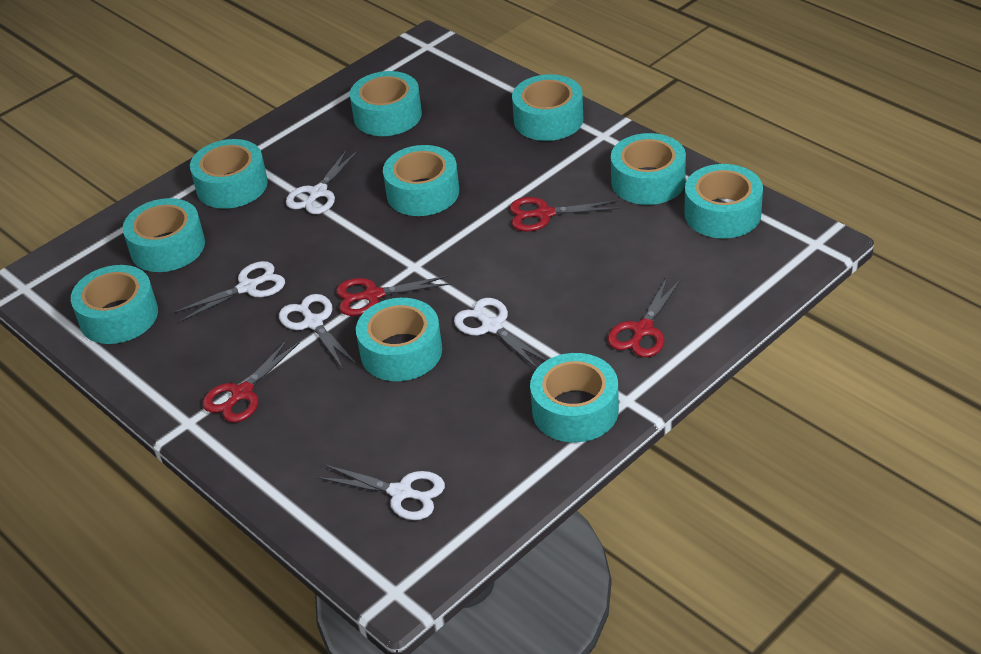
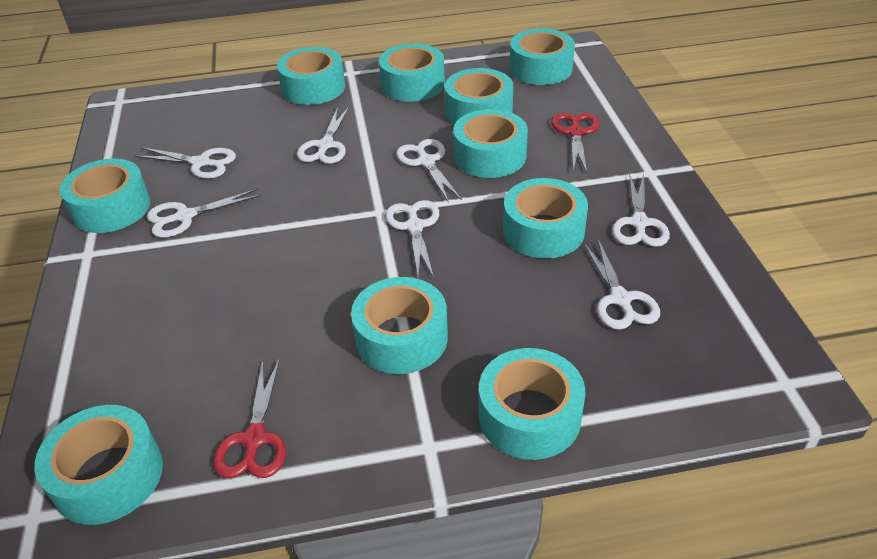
red scissors: [203,339,299,422] [336,275,451,316] [510,197,620,231] [608,278,681,357] = 4 -> [213,358,286,478] [551,113,599,173] = 2
white scissors: [173,261,285,322] [279,294,357,369] [286,149,358,214] [317,464,445,520] [454,298,547,369] = 5 -> [135,147,236,179] [147,189,261,238] [297,107,349,164] [386,200,439,279] [396,139,462,203] [583,239,660,330] [612,173,670,247] = 7

